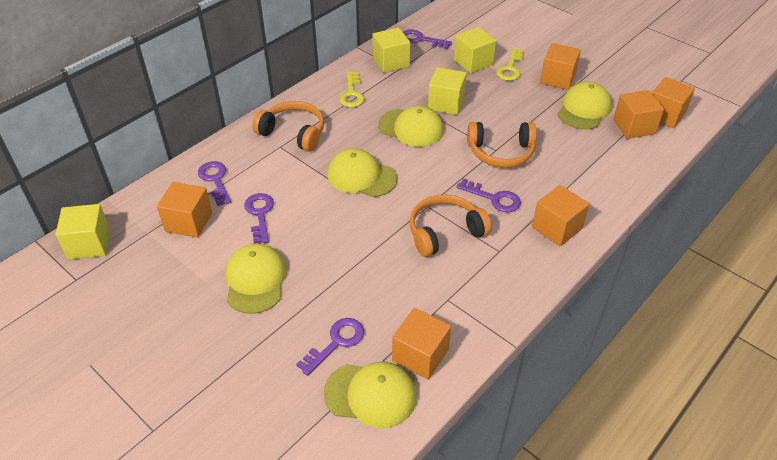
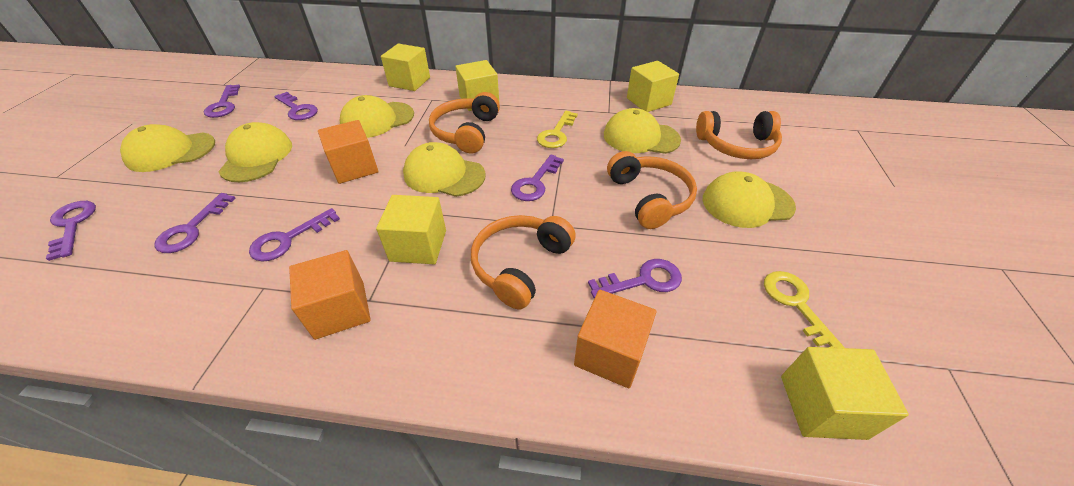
orange cube: [157,182,212,238] [392,308,451,380] [532,185,590,246] [540,43,581,90] [613,90,664,139] [652,77,695,128] = 6 -> [289,250,371,340] [318,120,379,184] [574,290,657,388] = 3
orange headphones: [252,101,324,152] [409,195,492,257] [467,122,537,168] = 3 -> [429,92,500,153] [471,215,576,309] [607,151,697,229] [696,111,782,159] = 4
purple key: [198,161,231,206] [244,193,274,244] [296,318,364,376] [403,29,452,49] [457,178,521,213] = 5 -> [46,201,96,261] [154,193,236,253] [204,85,240,118] [249,208,340,262] [274,92,318,120] [511,154,564,201] [588,259,682,298] = 7
yellow cap: [226,244,287,314] [324,362,417,428] [327,148,397,197] [378,106,444,147] [558,82,612,130] = 5 -> [120,124,215,172] [218,122,292,182] [339,95,414,138] [403,142,486,197] [604,108,681,154] [703,172,796,228] = 6
yellow cube: [55,204,110,260] [372,27,410,73] [428,67,467,115] [454,27,496,73] = 4 -> [376,195,446,264] [381,43,430,91] [455,60,500,111] [627,61,679,112] [781,347,909,440] = 5

